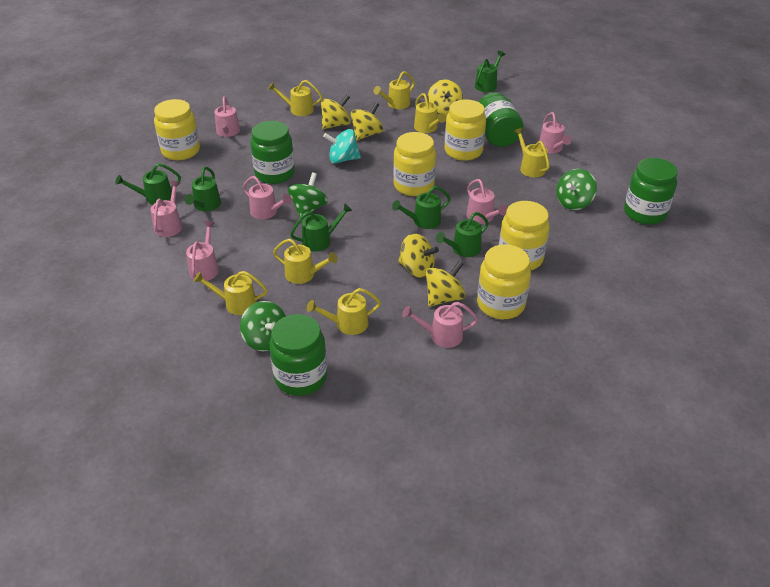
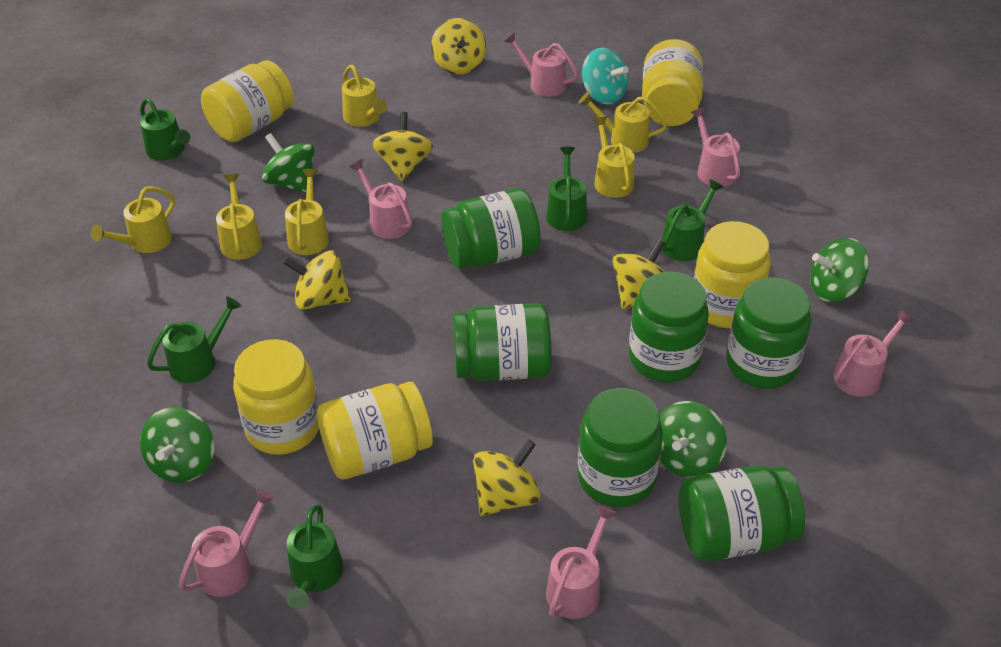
green jar: [250,121,295,184] [269,314,327,396] [479,92,524,147] [624,158,678,225] = 4 -> [441,188,541,268] [453,303,552,381] [577,388,663,507] [629,271,709,382] [678,465,805,562] [726,277,811,389] = 6
green spinning top: [240,301,286,351] [288,172,328,217] [556,169,597,210] = 3 -> [140,407,214,483] [262,133,314,193] [660,401,727,478] [810,238,869,302] = 4
green watering can: [115,163,181,204] [184,167,221,211] [290,203,352,252] [392,186,451,229] [436,212,489,257] [475,51,505,92] = 6 -> [140,98,190,161] [147,296,241,383] [286,504,343,609] [546,147,587,231] [662,179,723,261] = 5
pink watering can: [151,181,182,237] [186,221,219,281] [214,96,240,137] [243,176,292,219] [402,302,478,348] [467,179,508,224] [539,112,572,154] = 7 -> [179,489,275,597] [349,159,412,239] [504,32,579,97] [546,505,617,619] [691,107,740,187] [833,309,914,397] = 6
yellow watering can: [193,271,267,315] [268,80,322,116] [273,239,338,284] [307,288,381,335] [373,71,415,109] [414,93,446,133] [514,128,550,177] = 7 -> [91,186,175,253] [216,173,262,260] [285,169,329,255] [342,65,387,127] [579,92,667,153] [592,116,635,198] = 6

